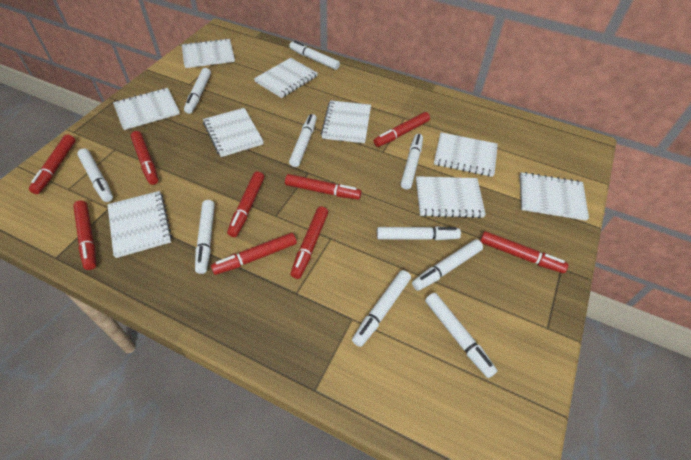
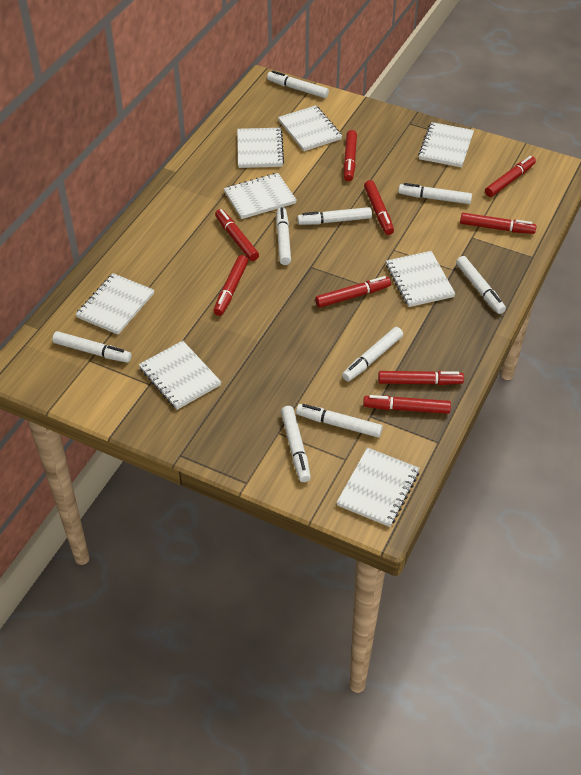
white marker: [77,148,113,202] [184,68,211,114] [195,200,215,274] [289,40,340,70] [289,114,317,167] [352,270,411,347] [377,226,461,240] [401,134,423,190] [412,239,483,291] [425,293,498,378] = 10 -> [52,331,132,363] [267,71,329,98] [276,207,291,265] [281,406,311,482] [296,404,383,437] [297,207,372,225] [342,327,403,381] [398,183,472,204] [456,256,506,314] = 9
white notebook: [107,191,172,258] [113,88,180,130] [182,38,235,68] [203,108,264,157] [254,58,318,98] [321,100,371,143] [416,176,486,218] [434,132,498,177] [519,172,589,221] = 9 -> [76,273,154,335] [139,341,221,410] [224,173,297,219] [237,128,284,168] [278,105,342,151] [336,447,420,527] [386,251,456,307] [418,122,474,168] = 8

